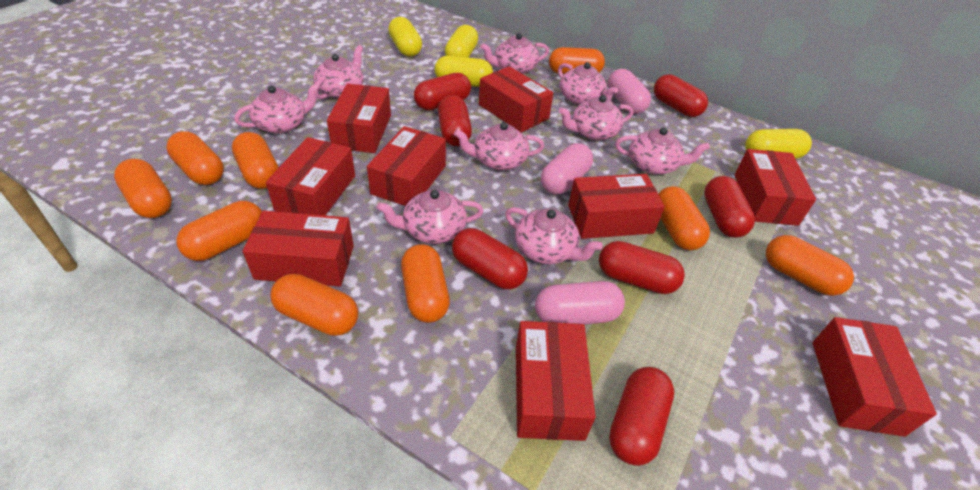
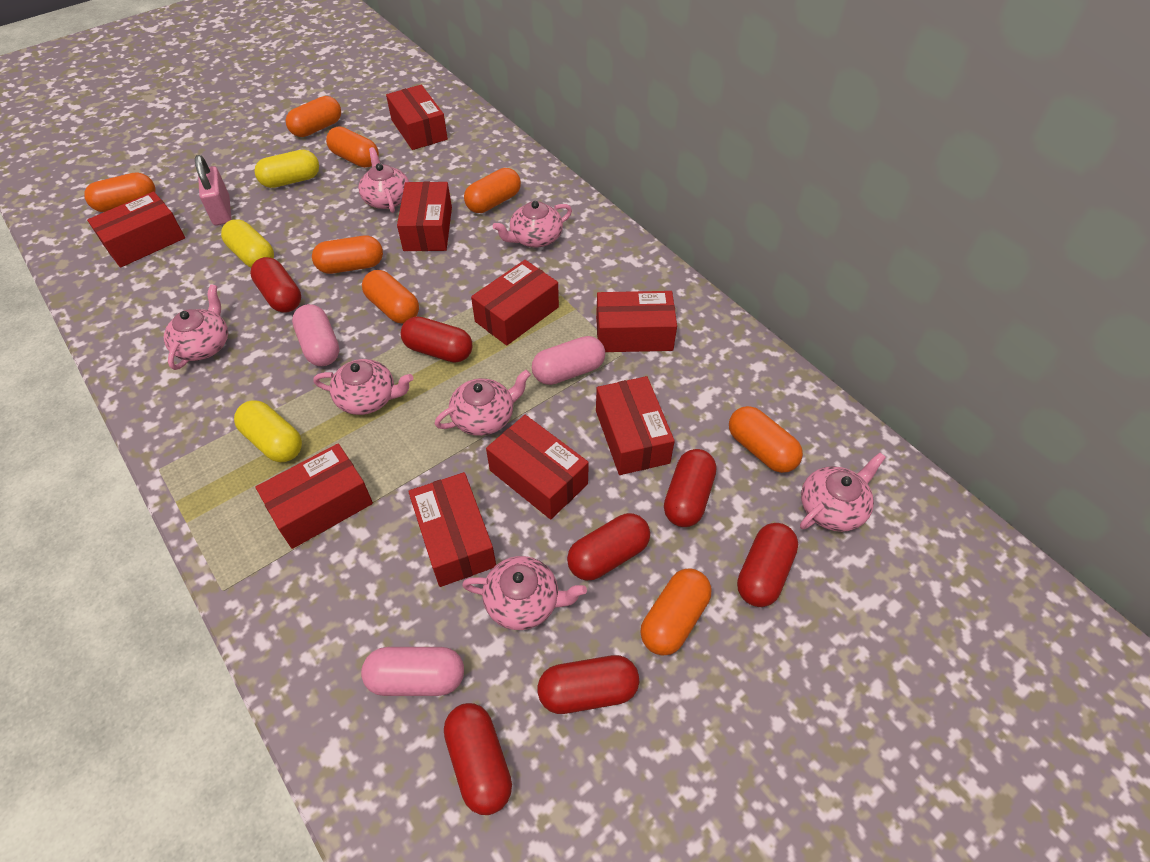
orange capsule: [114,159,172,218] [166,131,224,185] [176,201,262,261] [232,132,279,189] [270,274,358,336] [401,244,450,323] [549,47,605,74] [658,186,710,250] [766,235,854,296] = 9 -> [84,172,155,212] [286,96,341,137] [312,236,383,274] [326,127,379,168] [362,270,419,324] [464,168,521,213] [640,569,711,656] [729,406,803,473] = 8
pink padlock: none = 0 -> [195,155,232,225] = 1
pink teapot: [234,83,320,134] [313,45,364,99] [377,189,483,244] [454,122,544,170] [480,33,549,74] [505,207,603,264] [558,62,618,105] [559,95,633,141] [615,127,710,174] = 9 -> [164,284,228,370] [313,359,414,415] [358,147,409,213] [435,370,531,436] [462,556,587,630] [493,201,572,247] [800,453,886,532] = 7
yellow capsule: [388,17,422,56] [435,56,493,87] [445,25,478,58] [745,129,812,159] = 4 -> [221,219,274,268] [234,400,302,462] [254,150,319,188] = 3

